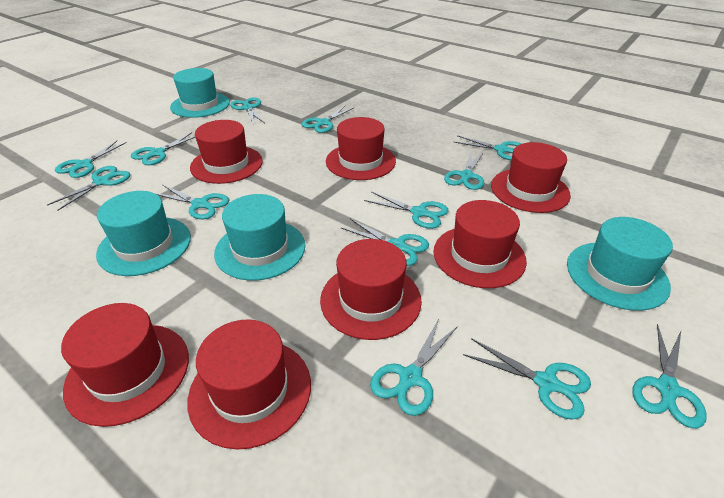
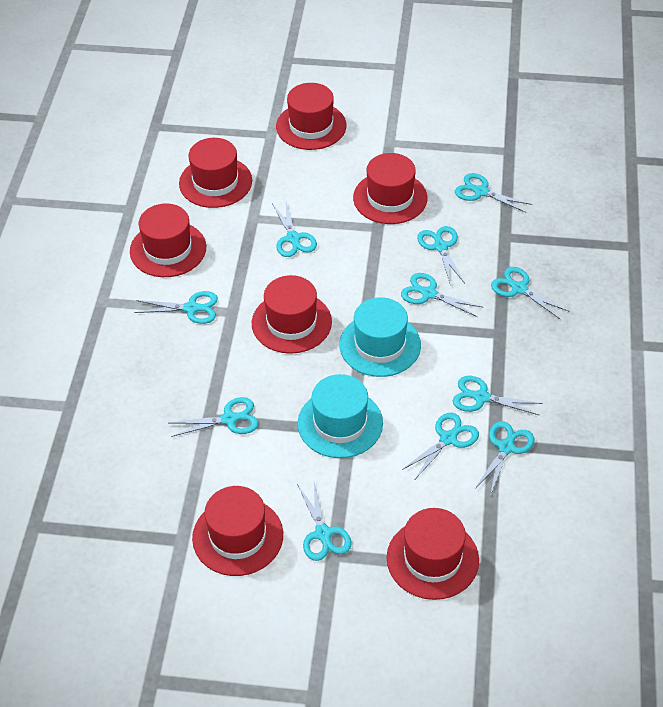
turquoise hat: [96,191,191,276] [170,68,230,118] [214,194,305,281] [567,217,673,311] = 4 -> [298,374,383,458] [339,297,421,377] = 2
turquoise scissors: [47,166,130,211] [55,141,127,178] [131,132,195,165] [155,185,229,219] [230,97,265,123] [302,106,354,133] [341,219,429,266] [364,192,449,229] [370,319,458,416] [444,151,484,190] [454,135,521,160] [463,338,591,420] [633,324,707,428] = 13 -> [134,291,218,324] [170,397,259,437] [272,202,317,257] [297,482,352,561] [401,273,484,317] [402,413,479,479] [417,226,465,286] [453,376,542,416] [455,173,532,213] [474,421,534,496] [491,267,570,320] = 11

